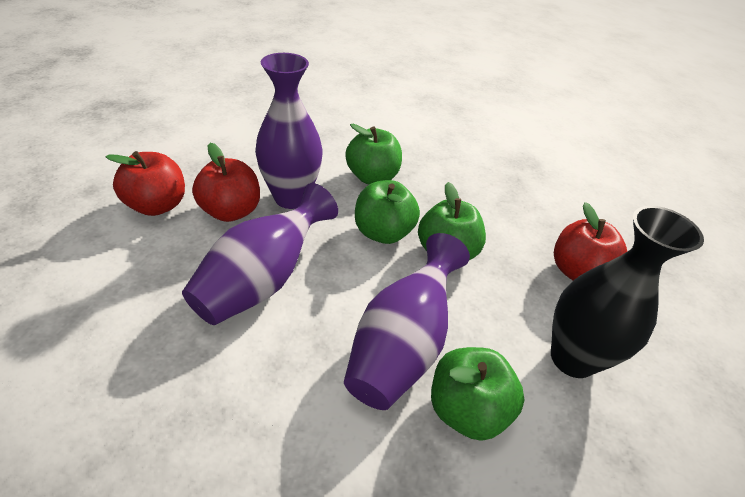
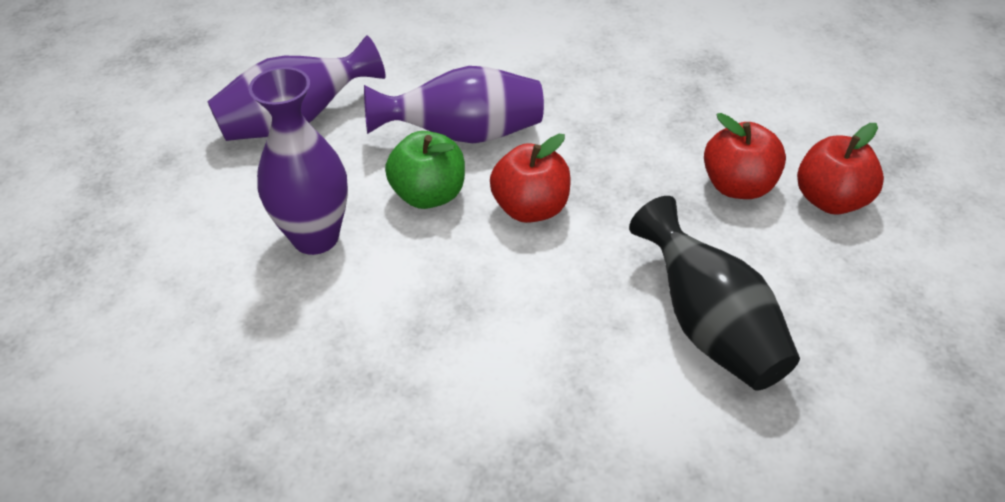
green apple: [345,124,402,184] [355,180,420,244] [418,182,486,260] [431,347,525,441] = 4 -> [385,131,465,209] = 1

